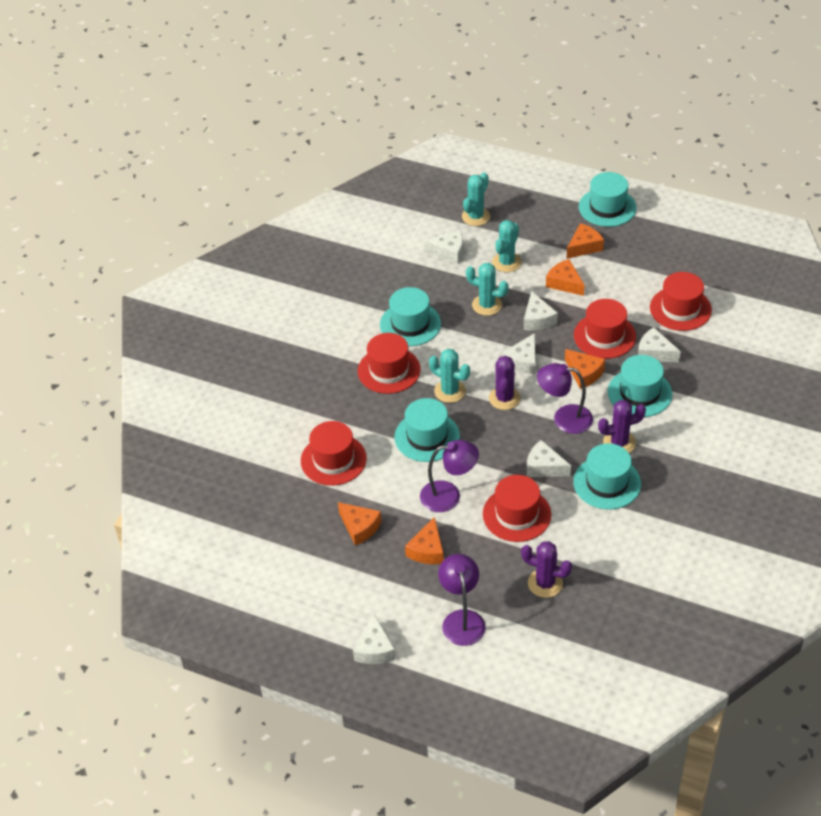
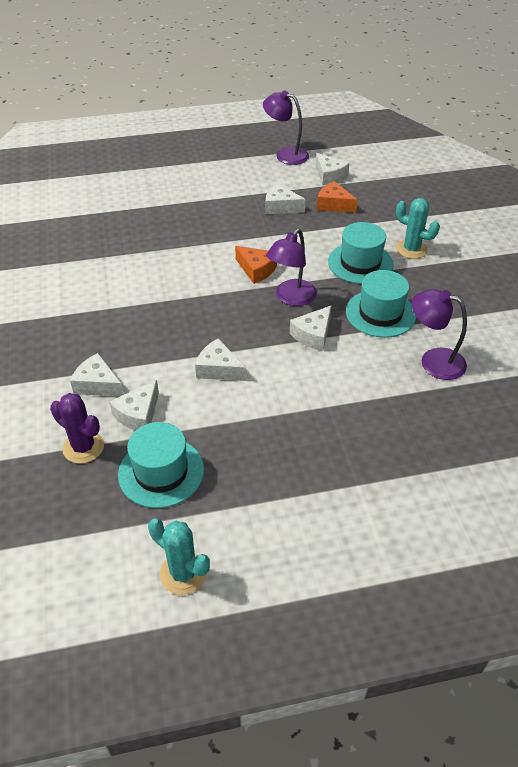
orange cheese: [338,502,382,546] [405,517,444,564] [546,259,585,296] [565,349,605,389] [566,223,604,259] = 5 -> [235,246,277,284] [317,181,358,213] = 2
purple cactus: [489,356,521,410] [521,541,572,598] [598,400,646,453] = 3 -> [50,393,104,464] = 1
red hat: [301,421,367,486] [358,333,421,394] [483,475,551,542] [574,299,636,359] [650,272,712,331] = 5 -> none = 0
turquoise cactus: [429,349,470,403] [462,172,490,226] [466,263,508,316] [492,220,522,272] = 4 -> [148,518,210,595] [396,198,440,259] = 2
turquoise hat: [380,287,441,346] [395,398,460,462] [573,443,641,510] [579,172,637,227] [608,355,672,417] = 5 -> [118,422,204,508] [328,222,394,284] [346,270,416,338] = 3

